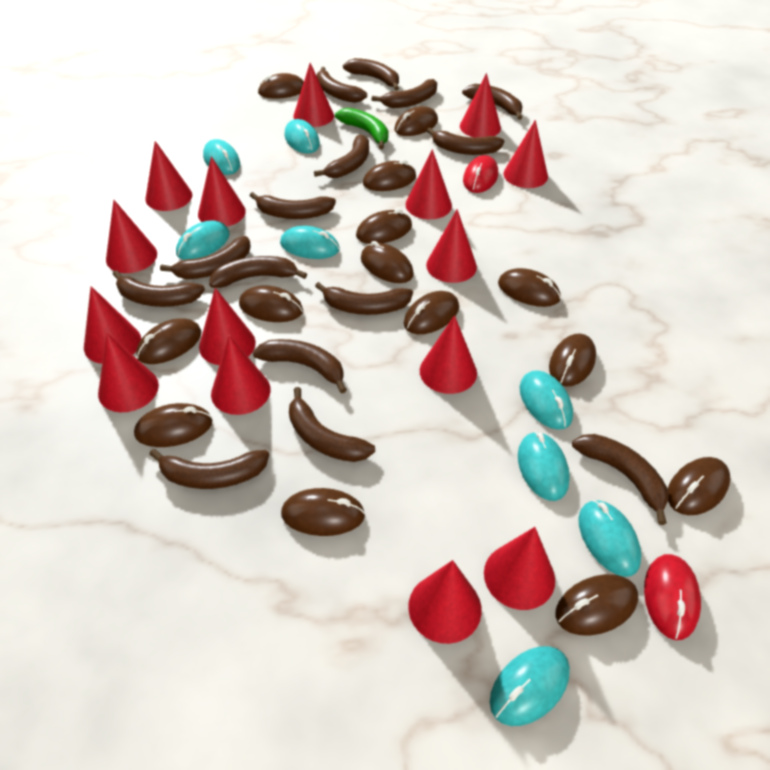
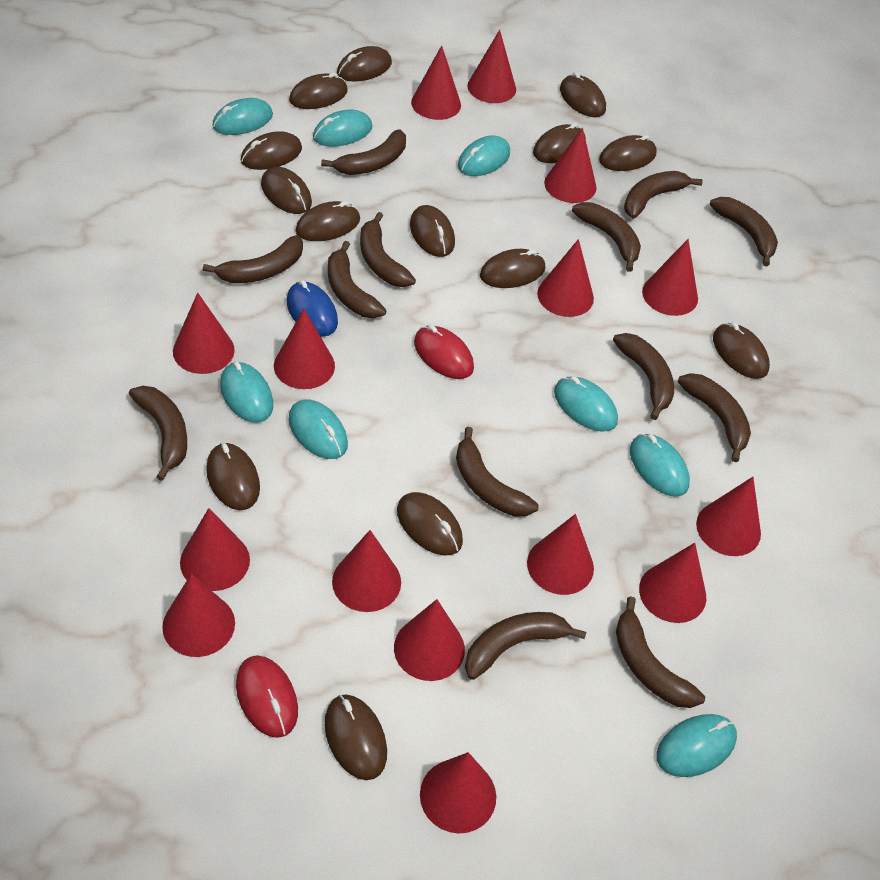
blue mouse: none = 0 -> [287,280,338,337] = 1
brown banana: [113,270,205,307] [149,449,269,489] [160,236,251,279] [209,256,307,288] [250,192,336,219] [253,339,347,394] [289,387,375,462] [314,134,369,178] [315,282,413,315] [316,67,367,103] [343,58,399,91] [371,79,437,108] [426,127,504,155] [462,84,523,120] [572,434,669,525] = 15 -> [129,386,187,481] [203,235,303,283] [321,130,406,175] [328,241,386,318] [360,212,416,287] [456,427,539,517] [465,612,586,680] [572,202,641,272] [613,333,674,420] [616,596,705,708] [624,171,703,218] [678,373,751,462] [710,197,778,266] = 13
green banana: [335,108,388,149] = 1 -> none = 0

